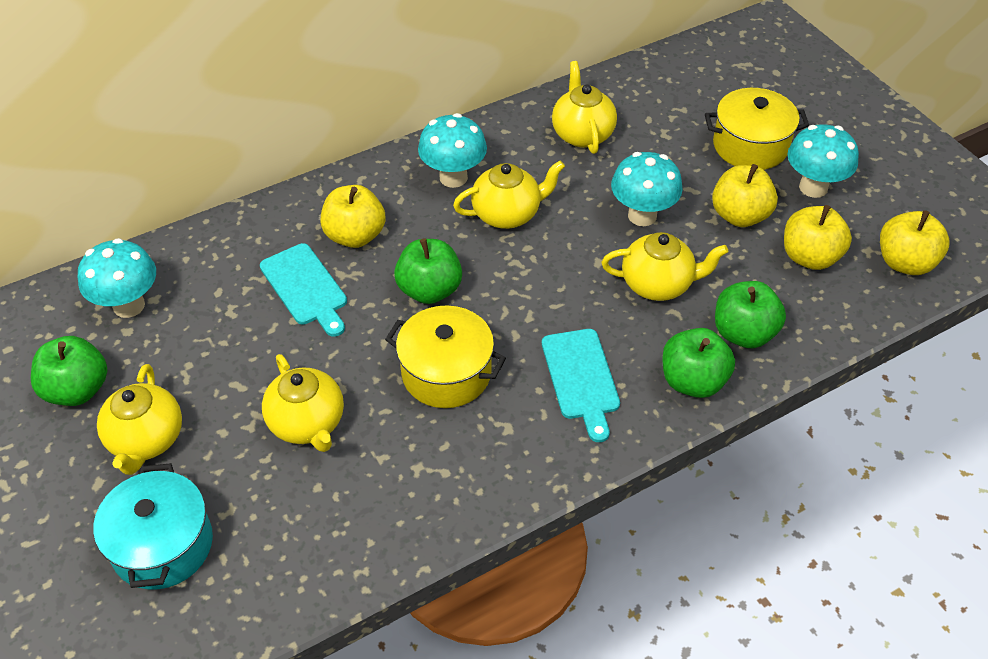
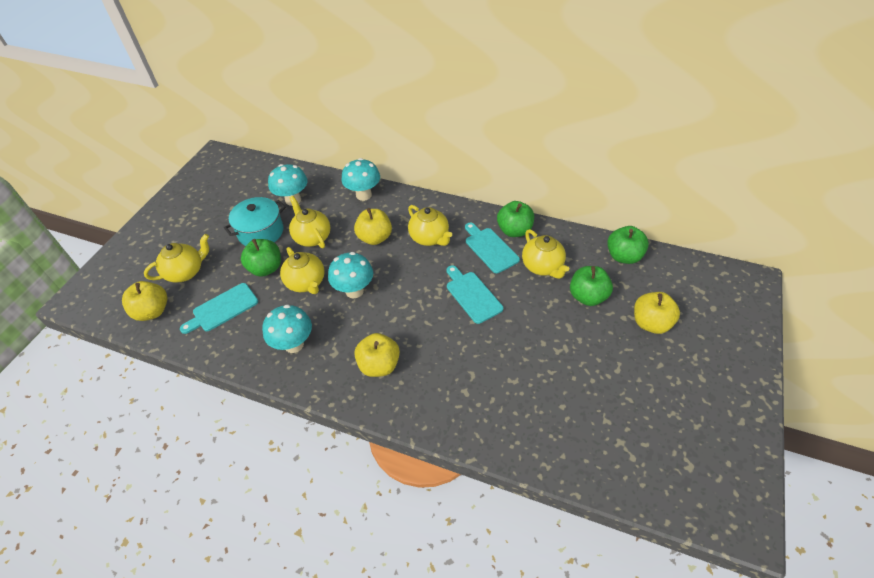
turquoise cutting board: [260,243,347,337] [542,329,620,442] = 2 -> [180,283,258,334] [447,265,503,324] [465,223,520,273] = 3
yellow pot: [385,306,506,408] [705,88,809,170] = 2 -> none = 0

